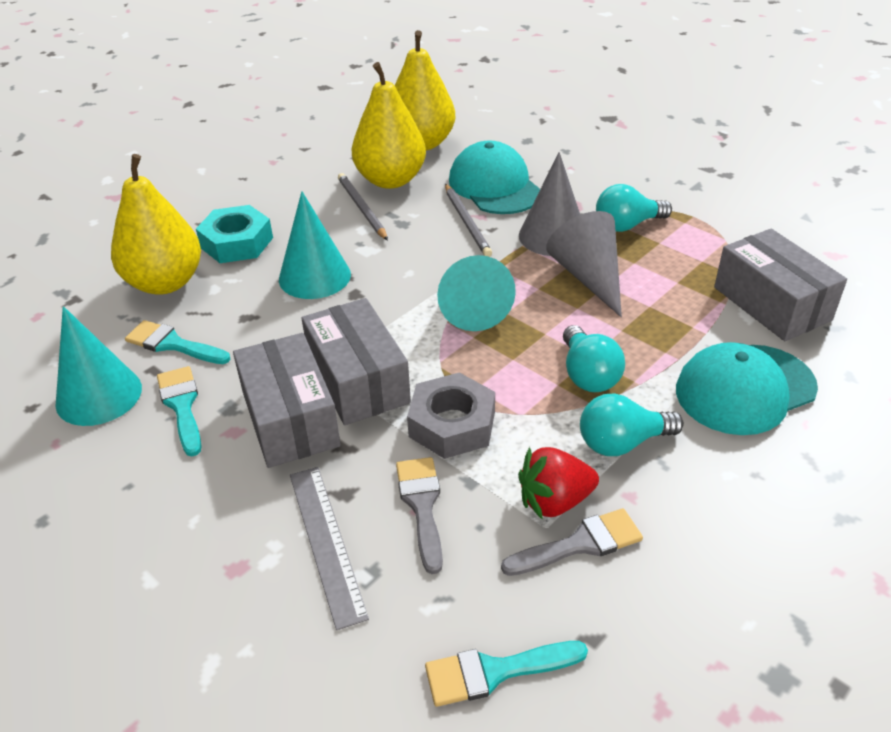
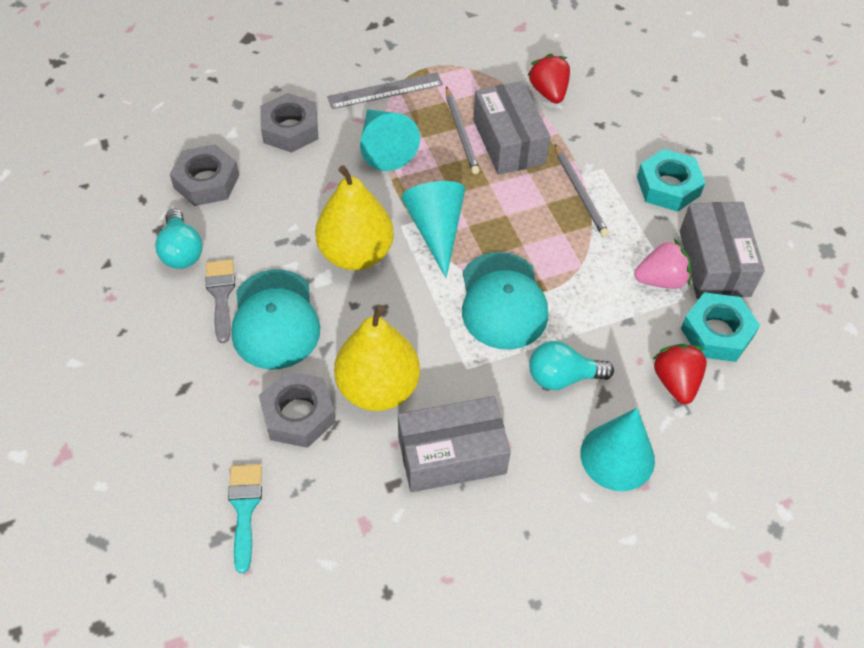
grey brush: [396,457,443,574] [501,508,643,576] = 2 -> [206,259,235,343] = 1
grey cone: [519,152,580,256] [546,211,622,317] = 2 -> none = 0
grey nut: [407,372,495,459] = 1 -> [170,144,239,206] [258,371,336,448] [260,93,319,153] = 3
pink strawberry: none = 0 -> [634,239,691,289] = 1
red strawberry: [518,447,599,520] = 1 -> [527,54,570,104] [653,344,707,404] = 2
turquoise brush: [125,320,231,364] [157,366,202,456] [425,641,588,707] = 3 -> [228,464,262,573] = 1
turquoise light bulb: [563,325,625,392] [580,393,684,456] [596,184,672,232] = 3 -> [155,209,203,269] [529,341,614,390] = 2
turquoise nut: [196,205,273,263] = 1 -> [637,149,706,212] [681,292,760,362] = 2
yellow pear: [111,154,201,295] [352,62,426,189] [395,30,456,151] = 3 -> [315,165,394,270] [334,305,420,411] = 2

